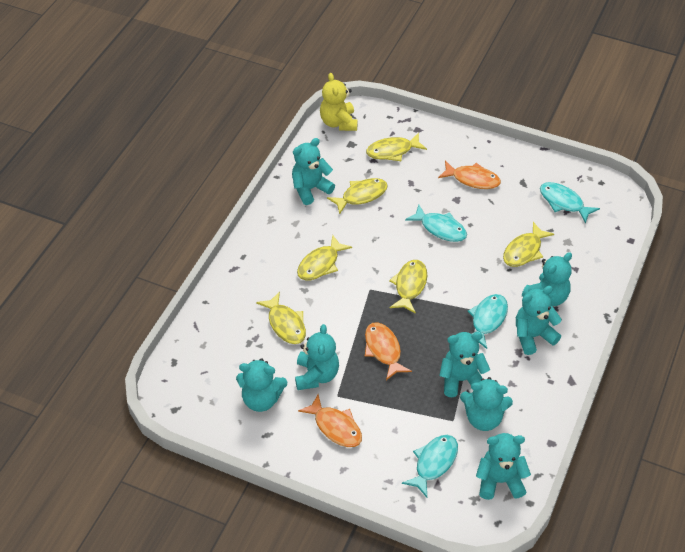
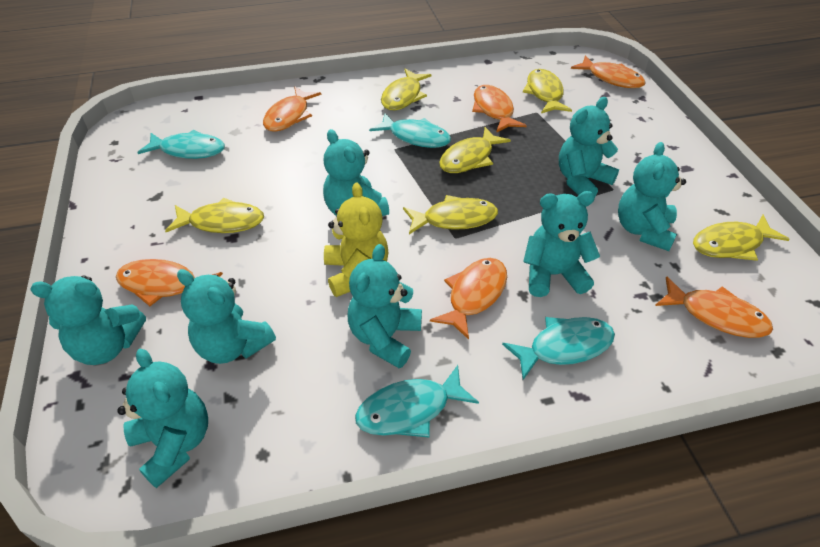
orange fish: [298,395,362,447] [365,322,412,380] [438,161,501,189] = 3 -> [116,259,223,306] [263,87,322,132] [430,258,507,340] [472,85,527,133] [571,55,646,88] [655,276,773,338] = 6

